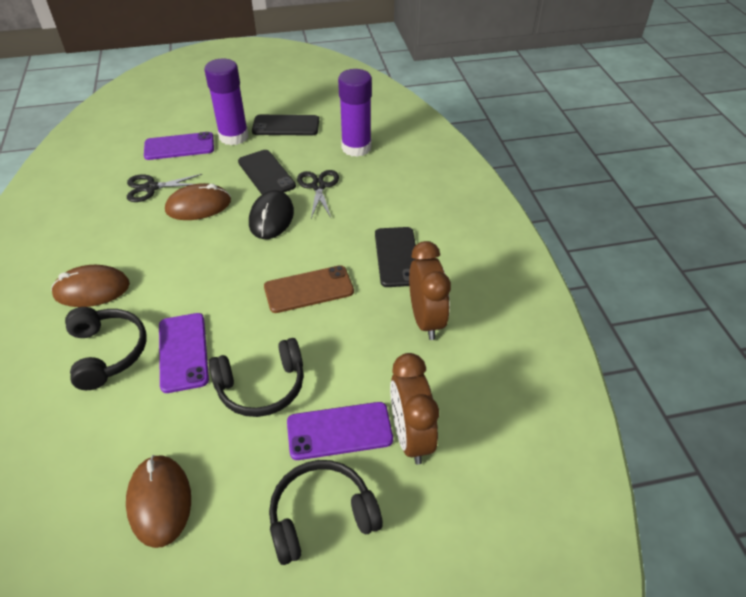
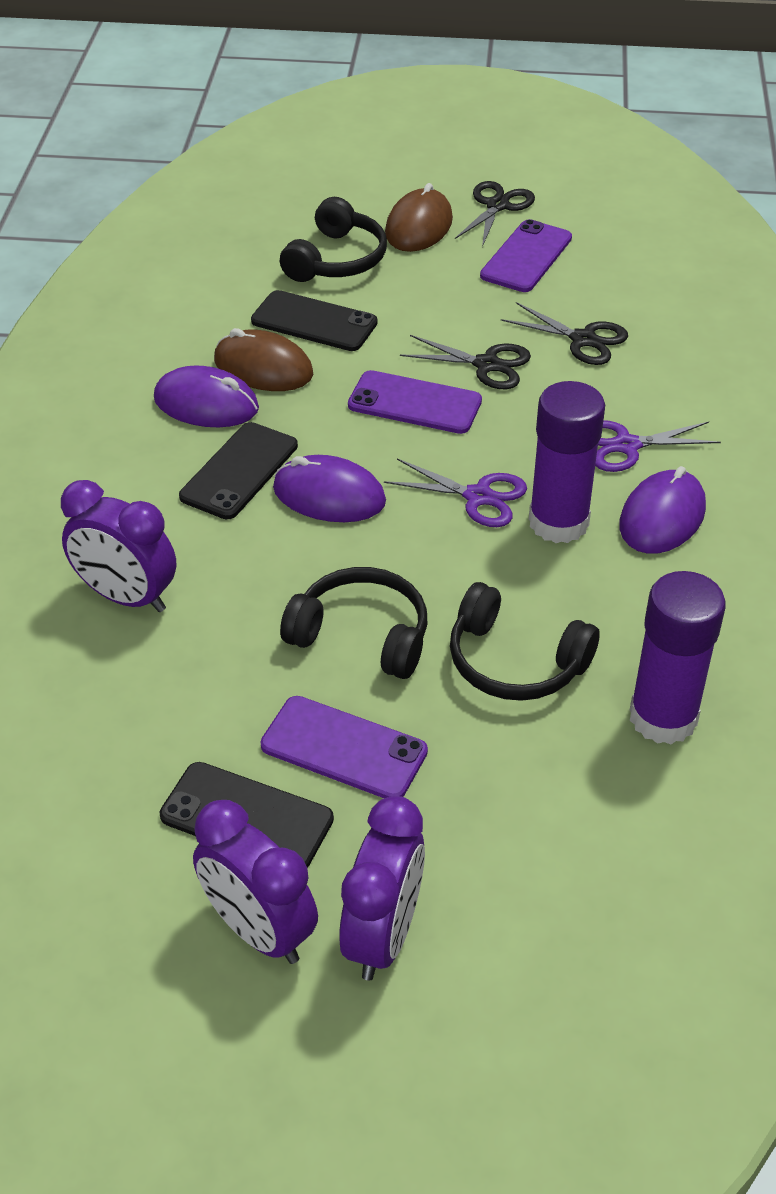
black mouse: [249,190,294,239] = 1 -> none = 0
black scissors: [127,174,202,202] [297,170,339,218] = 2 -> [400,335,531,389] [455,181,535,247] [501,302,628,365] = 3
brown clock: [390,353,439,465] [409,241,451,340] = 2 -> none = 0
brown mouse: [51,265,130,307] [126,455,191,548] [165,183,231,220] = 3 -> [214,328,313,391] [385,183,453,252] = 2
brown phone: [264,265,354,313] = 1 -> none = 0
purple clock: none = 0 -> [61,480,176,612] [193,800,318,964] [339,796,425,981] = 3
purple mouse: none = 0 -> [154,366,259,427] [273,455,386,522] [619,466,706,554] = 3
purple scissors: none = 0 -> [384,458,527,527] [595,420,721,472] = 2

